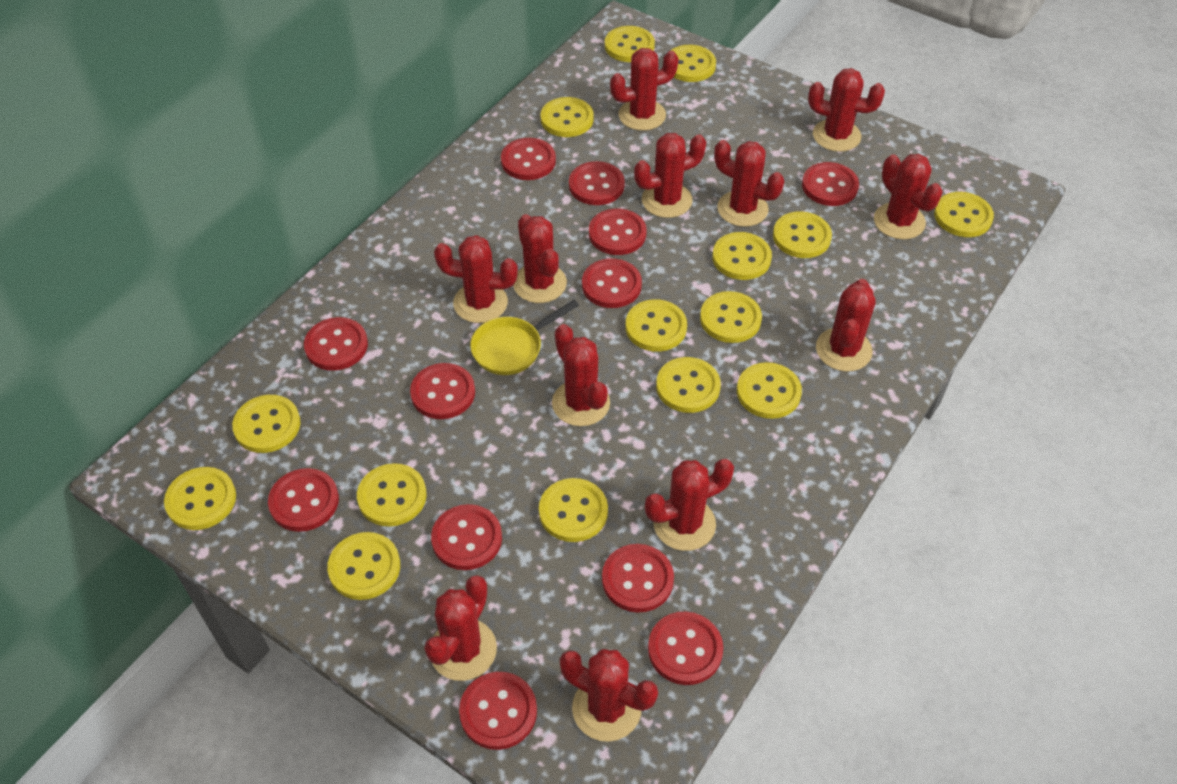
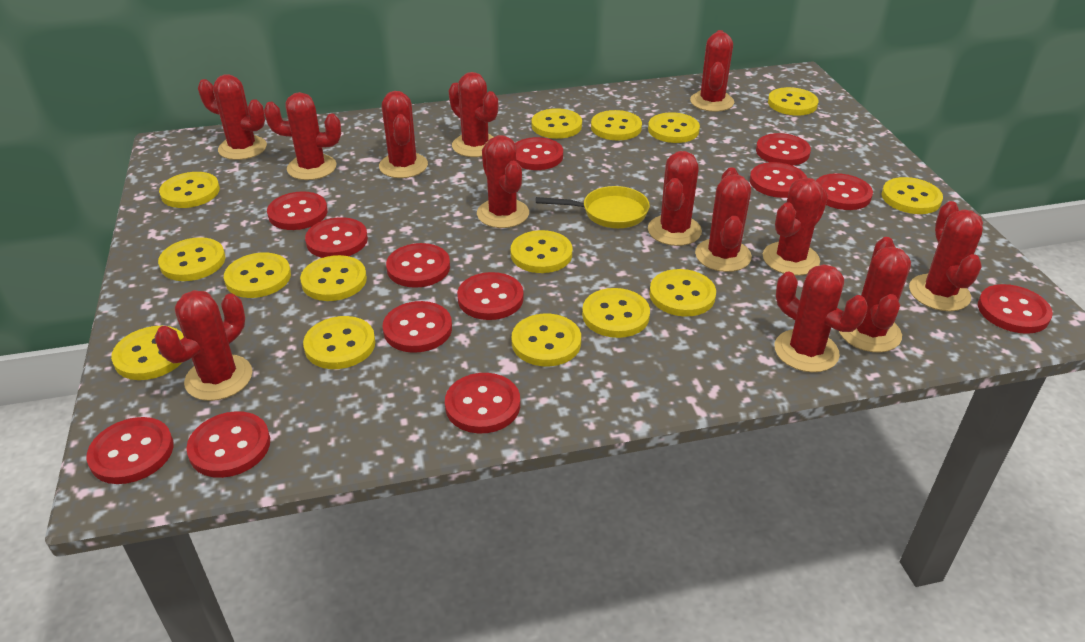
red button: [268,468,339,532] [304,317,368,371] [410,363,475,419] [431,504,502,570] [459,672,537,750] [501,138,556,180] [569,161,625,205] [582,259,642,308] [589,209,647,255] [602,544,674,613] [648,612,724,685] [802,162,859,206] = 12 -> [86,417,174,484] [186,411,270,478] [267,191,328,230] [305,217,368,258] [383,301,452,353] [386,243,450,288] [445,373,520,434] [457,272,524,320] [515,137,563,170] [750,162,807,198] [756,133,811,166] [816,173,873,210] [978,284,1053,334] = 13
red cactus: [424,575,497,681] [434,235,518,323] [513,214,567,303] [552,324,610,426] [560,649,658,742] [610,48,679,131] [634,133,706,218] [645,459,734,551] [714,140,784,227] [808,68,885,152] [816,279,876,372] [874,154,943,240] = 12 -> [155,290,252,401] [198,74,267,160] [264,92,341,180] [379,91,428,178] [448,72,498,157] [477,135,529,228] [648,151,702,246] [690,30,734,112] [695,167,752,272] [763,177,828,276] [775,264,868,372] [839,237,911,353] [909,201,983,311] = 13

